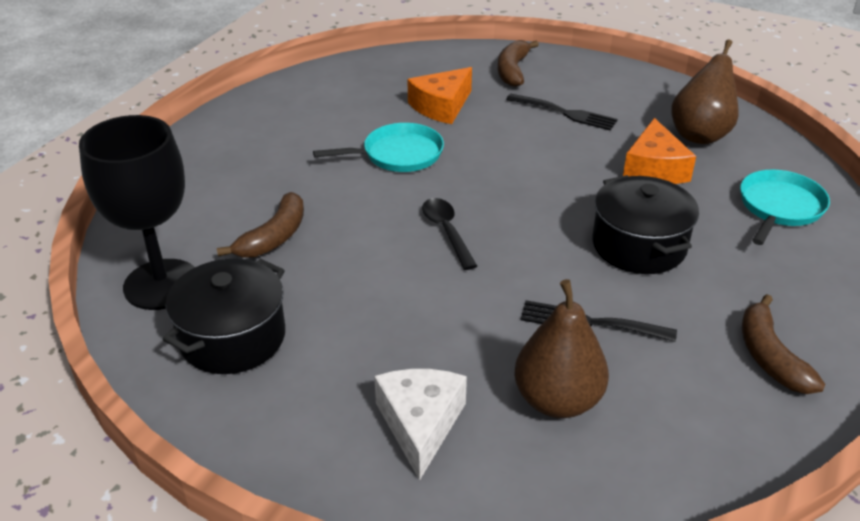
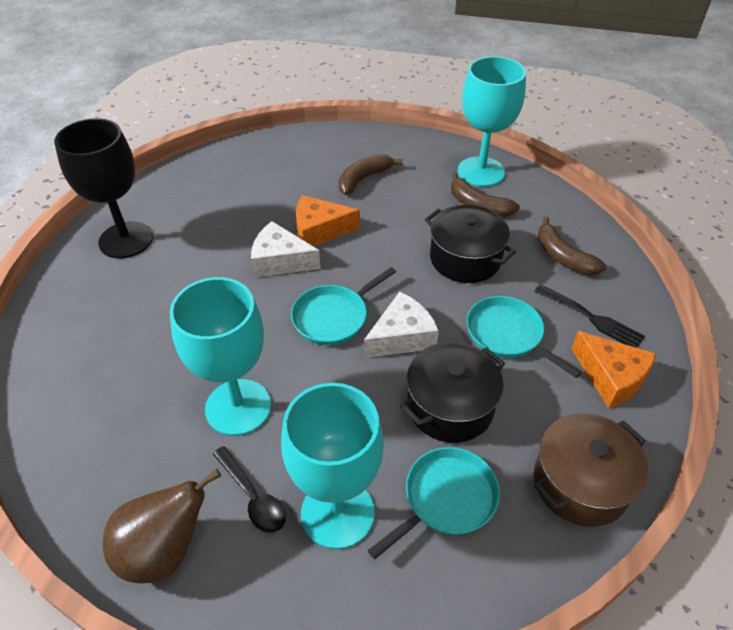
black fork: [506,94,618,131] [520,300,677,342] = 2 -> [535,284,645,348] = 1
brown pear: [514,279,609,418] [671,39,739,144] = 2 -> [103,469,221,583] = 1
brown pot: none = 0 -> [534,413,648,527] = 1
turquoise goblet: none = 0 -> [170,277,271,436] [281,383,384,549] [458,56,526,187] = 3
turquoise pan: [313,123,444,172] [740,170,830,245] = 2 -> [291,267,396,345] [368,447,500,559] [467,296,582,378] = 3
white cheese: [374,369,467,480] = 1 -> [251,221,321,277] [364,292,439,358] = 2

